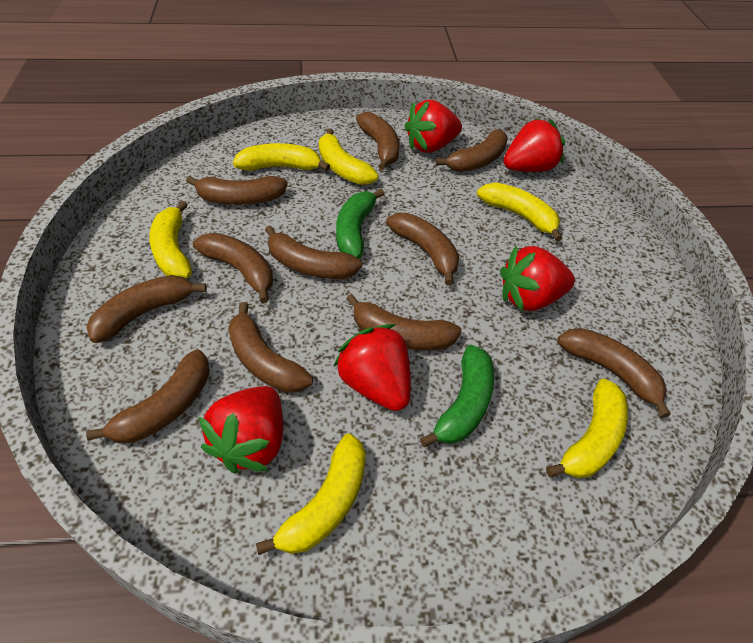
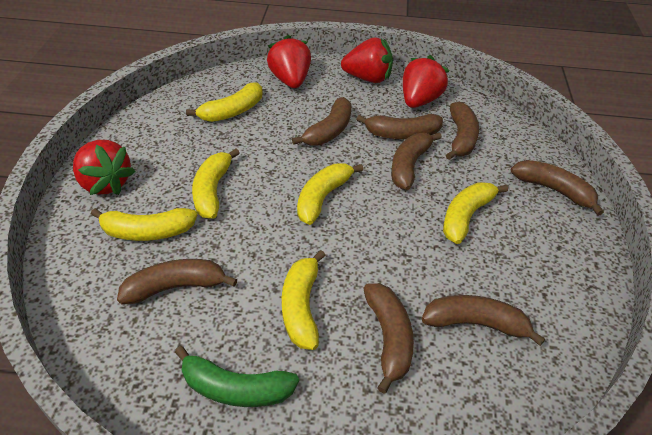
brown banana: [86,350,209,443] [87,275,207,343] [186,176,288,205] [193,233,273,303] [228,302,313,393] [265,226,362,279] [346,294,462,350] [356,112,400,170] [386,213,459,286] [436,129,508,172] [557,328,671,418] = 11 -> [117,259,237,304] [292,97,352,146] [356,114,443,139] [363,283,414,394] [391,133,442,190] [422,295,545,346] [446,102,479,160] [511,160,604,216] = 8
green banana: [336,189,384,259] [420,345,494,447] = 2 -> [175,346,299,407] = 1
red strawberry: [199,386,283,473] [334,324,411,411] [404,100,462,153] [500,246,575,312] [503,118,565,172] = 5 -> [73,140,135,195] [267,35,311,88] [341,37,393,83] [403,55,450,108] = 4

